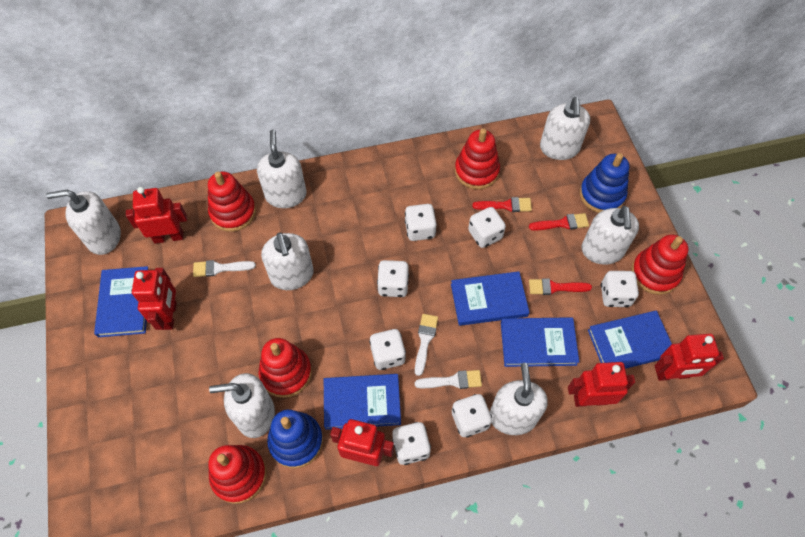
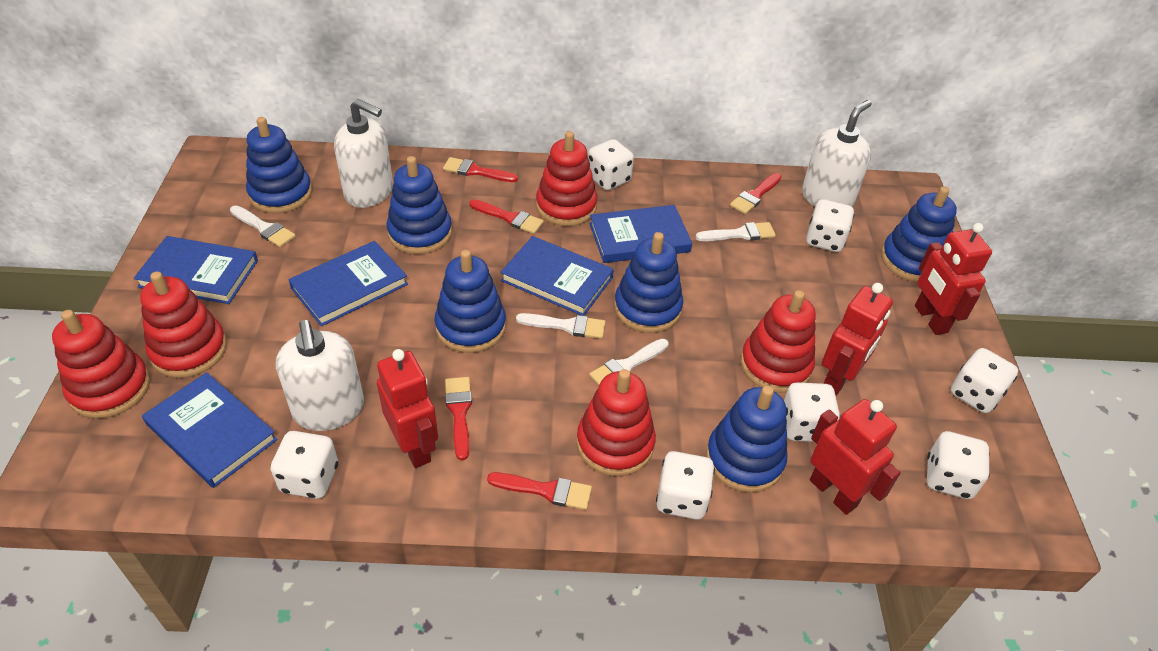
blue stacking toy: [267,410,323,469] [580,153,629,213] = 2 -> [246,117,312,213] [387,156,452,254] [435,250,506,353] [614,232,683,333] [706,386,788,493] [881,186,957,282] = 6
red brush: [472,197,532,212] [529,213,589,231] [529,279,592,295] = 3 -> [443,157,518,182] [445,377,472,460] [469,199,544,234] [487,472,592,510] [730,173,782,214] = 5
red robot: [126,187,187,244] [132,268,177,330] [330,419,394,466] [568,362,635,407] [654,334,724,381] = 5 -> [377,349,438,468] [810,399,901,515] [822,283,893,396] [915,223,992,335] = 4
white brush: [193,260,256,277] [415,314,438,376] [415,370,482,389] = 3 -> [230,205,296,247] [516,313,606,339] [589,339,669,385] [696,222,776,241] = 4
white soap dispenser: [46,190,121,255] [209,373,275,438] [257,129,307,208] [261,232,314,290] [490,363,548,435] [540,97,590,160] [582,206,639,265] = 7 -> [276,320,364,431] [334,99,393,208] [802,100,872,207] = 3

